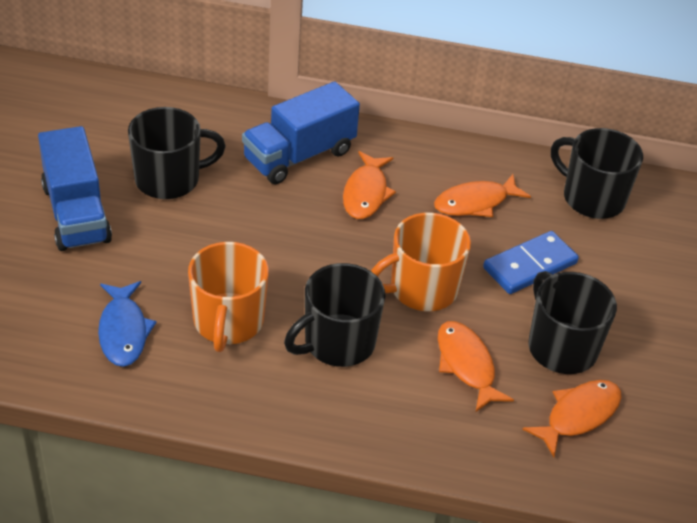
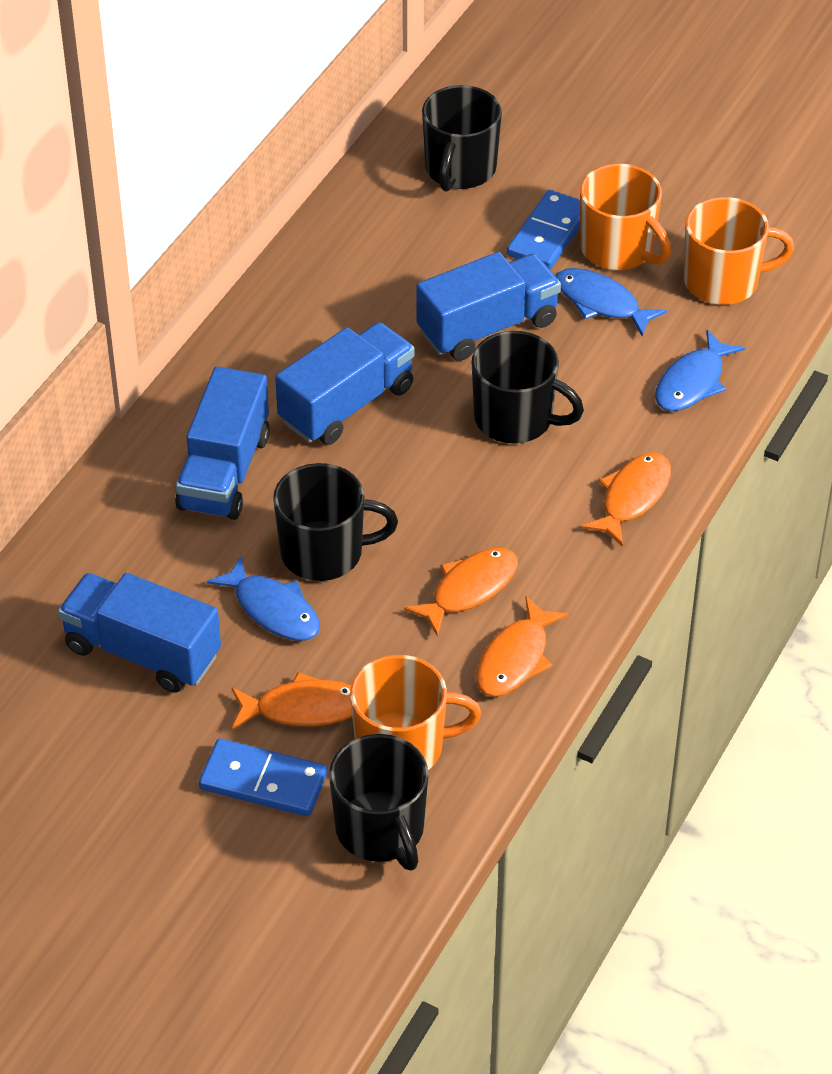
blue domino: [483,231,579,294] = 1 -> [199,738,327,816] [507,190,580,269] = 2
blue fish: [98,281,157,367] = 1 -> [207,556,320,641] [556,268,667,337] [655,330,745,411] = 3
blue truck: [38,126,112,251] [242,81,360,184] = 2 -> [58,573,221,693] [175,366,270,520] [275,322,415,445] [416,252,561,361] = 4
orange mug: [188,242,269,352] [371,213,471,311] = 2 -> [350,655,481,770] [580,164,671,270] [684,197,794,305] = 3

